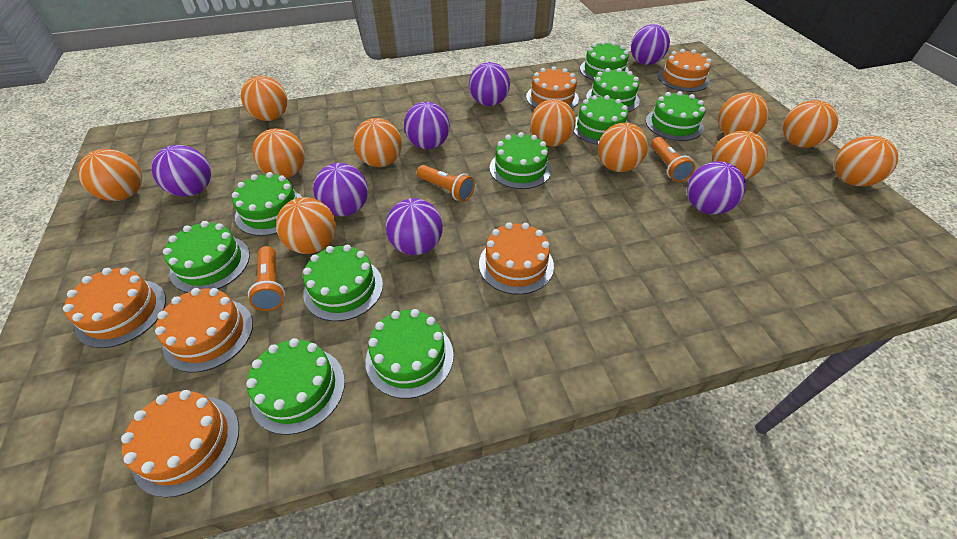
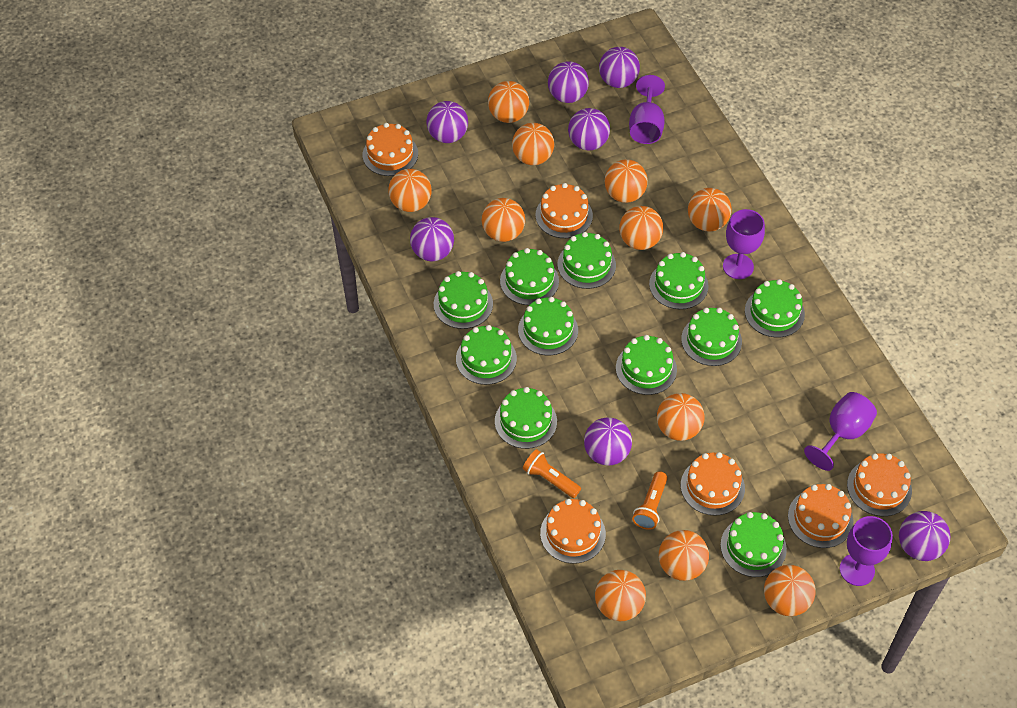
green cake: [163,221,250,293] [232,172,302,236] [246,338,345,435] [303,245,383,321] [366,309,454,399] [490,132,552,189] [573,95,628,145] [580,41,629,81] [586,68,640,112] [646,91,705,141] = 10 -> [434,271,493,329] [456,325,517,385] [495,387,557,449] [500,248,559,305] [518,297,578,355] [557,232,616,289] [616,335,677,395] [649,252,709,309] [681,308,742,366] [720,512,787,577] [745,279,805,338] = 11
orange flashlight: [248,246,285,311] [417,165,475,202] [651,137,695,182] = 3 -> [523,449,581,498] [632,471,668,530] = 2
purple goblet: none = 0 -> [629,75,665,144] [723,209,765,279] [804,392,877,471] [840,516,893,586] = 4

